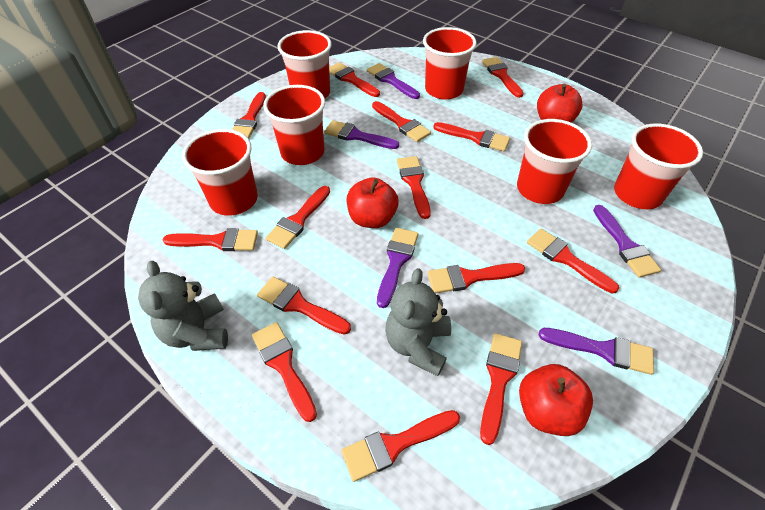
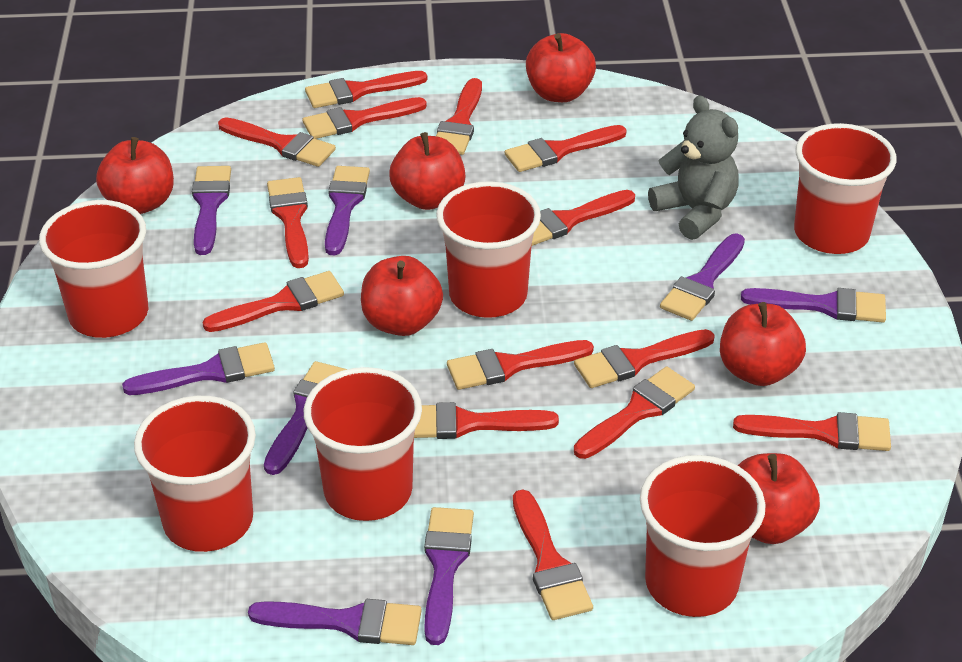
grey teddy bear: [138,261,228,351] [385,268,451,376] = 2 -> [648,95,739,240] = 1
purple brush: [324,120,399,149] [367,63,420,99] [377,228,418,308] [539,328,654,375] [593,205,661,278] = 5 -> [122,342,275,395] [192,166,231,255] [248,599,422,645] [264,361,347,475] [325,166,370,255] [424,507,474,645] [660,234,745,321] [741,288,886,323] = 8
red apple: [347,178,399,228] [519,364,593,436] [537,84,583,123] = 3 -> [96,137,174,214] [361,256,443,336] [389,132,465,210] [526,33,596,102] [720,302,806,386] [738,453,820,544] = 6

